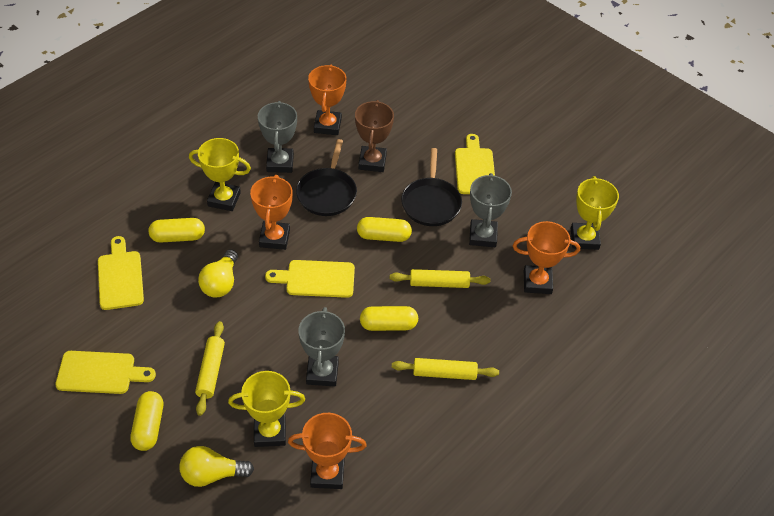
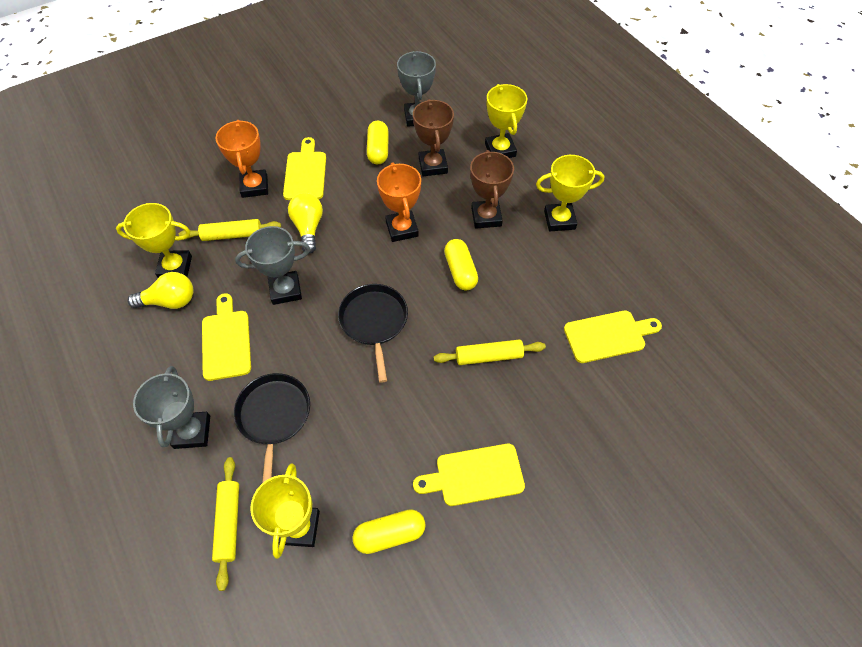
brown trophy: [355,100,394,172] = 1 -> [413,99,454,176] [470,150,514,229] = 2
orange trophy: [250,175,293,250] [288,413,367,489] [308,64,347,135] [513,221,580,294] = 4 -> [216,120,268,198] [377,162,421,242] = 2
yellow capsule: [131,391,163,451] [148,218,205,242] [357,217,412,242] [360,306,418,331] = 4 -> [352,509,426,554] [367,120,389,164] [444,239,478,291] = 3
yellow trophy: [189,138,251,211] [228,371,305,447] [571,176,619,250] = 3 -> [116,203,192,278] [250,463,320,559] [485,84,527,158] [536,155,604,231] = 4

